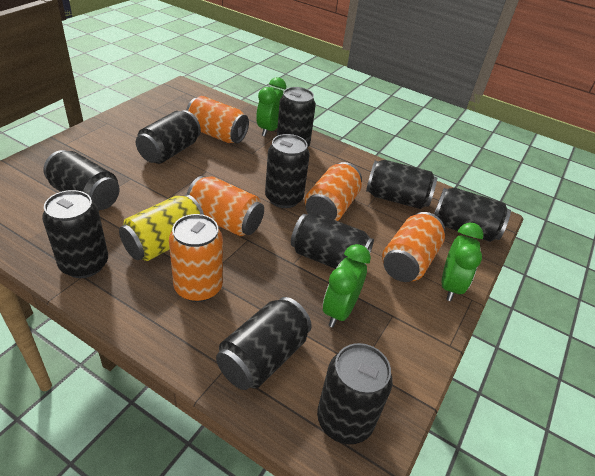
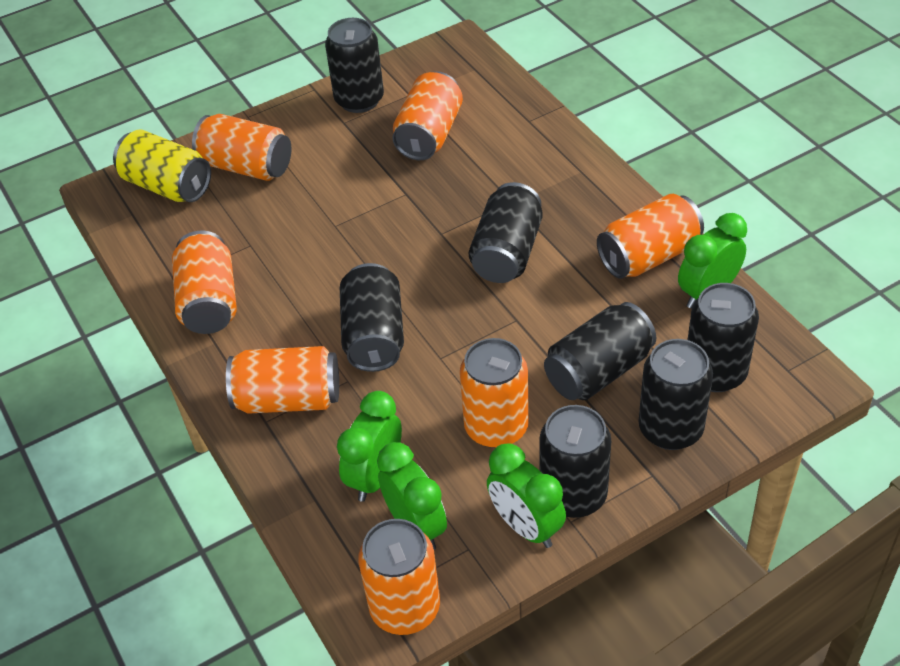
black can: [42,190,108,278] [44,150,120,210] [136,110,201,164] [216,297,312,390] [265,134,310,208] [277,87,316,147] [291,212,374,269] [317,343,393,444] [366,160,437,209] [434,188,511,242] = 10 -> [325,18,384,113] [340,263,404,372] [469,182,543,283] [539,405,611,518] [544,302,656,400] [639,339,713,450] [688,283,759,392] = 7
green clock: [256,77,286,136] [323,244,371,327] [442,223,484,301] = 3 -> [337,391,402,502] [377,442,447,550] [487,443,566,548] [678,213,747,309] = 4
orange can: [169,214,223,302] [186,96,249,143] [186,176,264,236] [305,162,362,221] [382,212,445,282] = 5 -> [172,231,237,334] [192,114,292,181] [226,346,339,414] [358,519,440,635] [392,71,463,160] [460,338,529,448] [597,194,704,279] = 7

